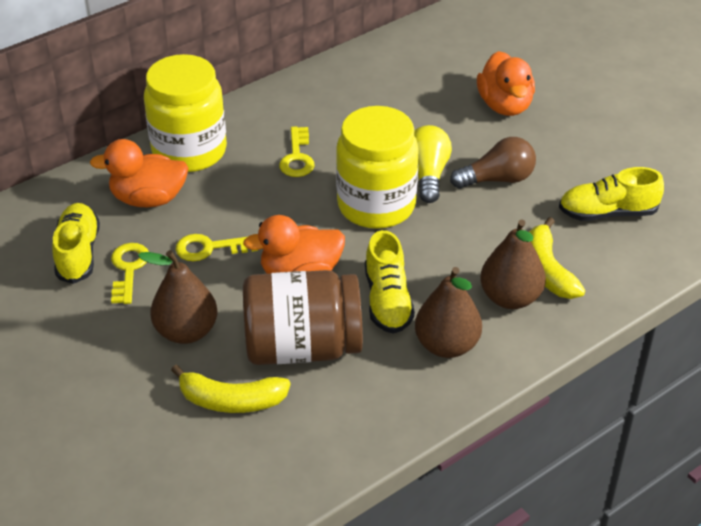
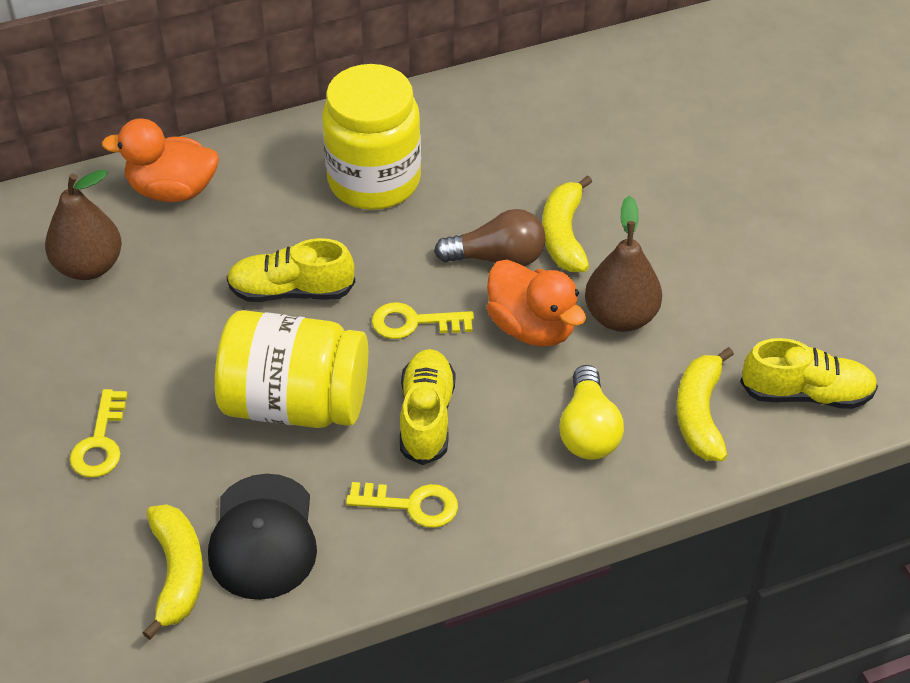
black cap: none = 0 -> [208,474,317,600] = 1
brown jar: [243,270,363,365] = 1 -> none = 0
brown pear: [138,250,217,344] [415,267,482,358] [480,219,546,309] = 3 -> [45,170,122,280] [585,196,662,332] = 2
orange duck: [90,139,189,207] [243,215,345,274] [477,51,535,116] = 3 -> [102,118,219,202] [487,260,586,347] = 2
yellow banana: [171,365,291,413] [529,217,585,299] = 2 -> [142,504,203,640] [542,175,592,272] [676,347,734,461] = 3

